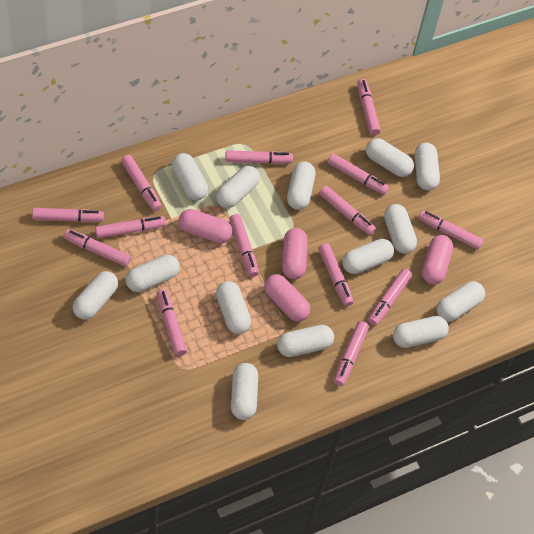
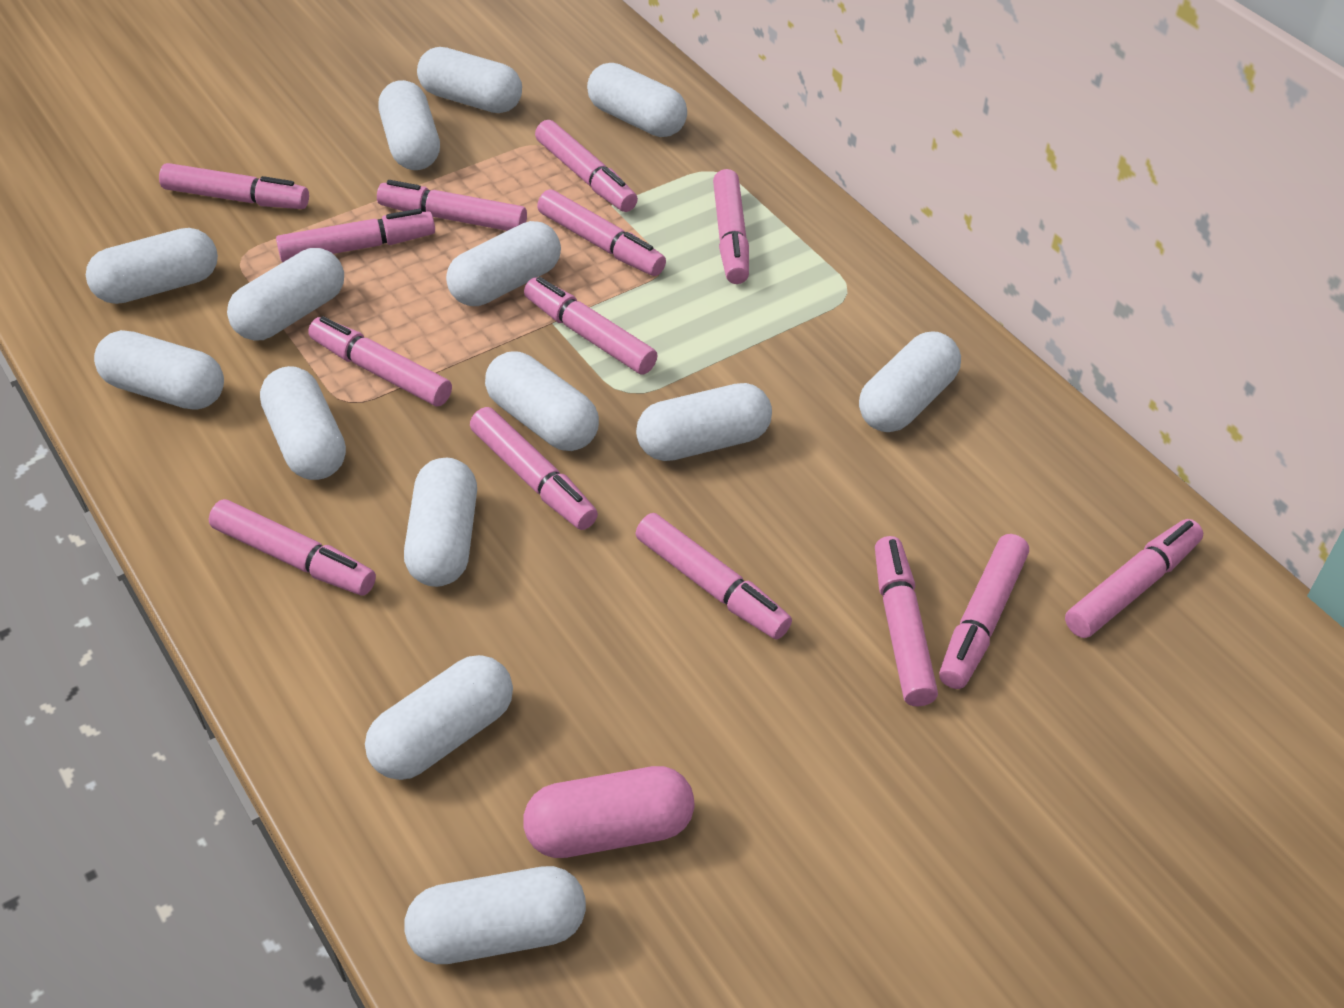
pink capsule: [179,209,233,243] [264,274,310,321] [282,228,308,279] [422,235,453,285] = 4 -> [523,766,695,858] = 1

